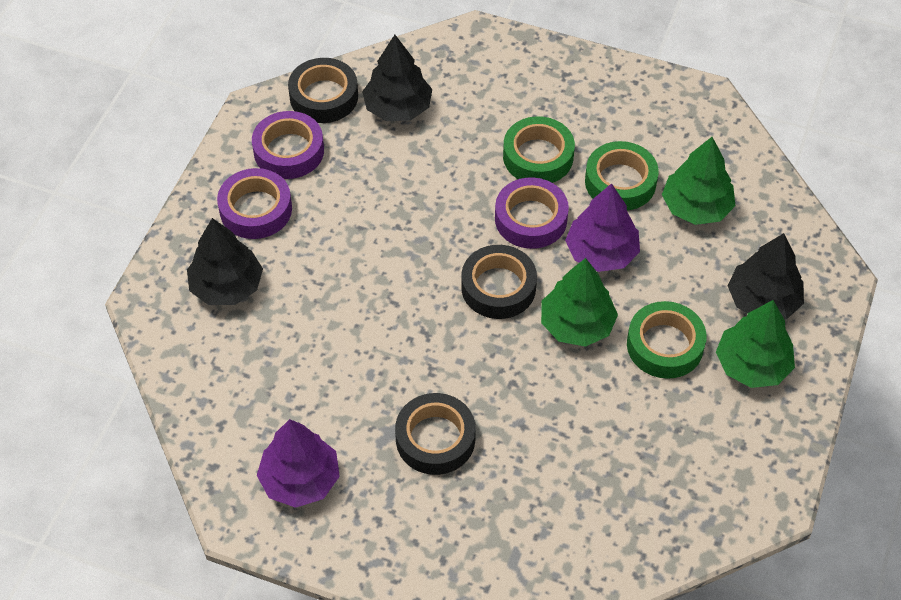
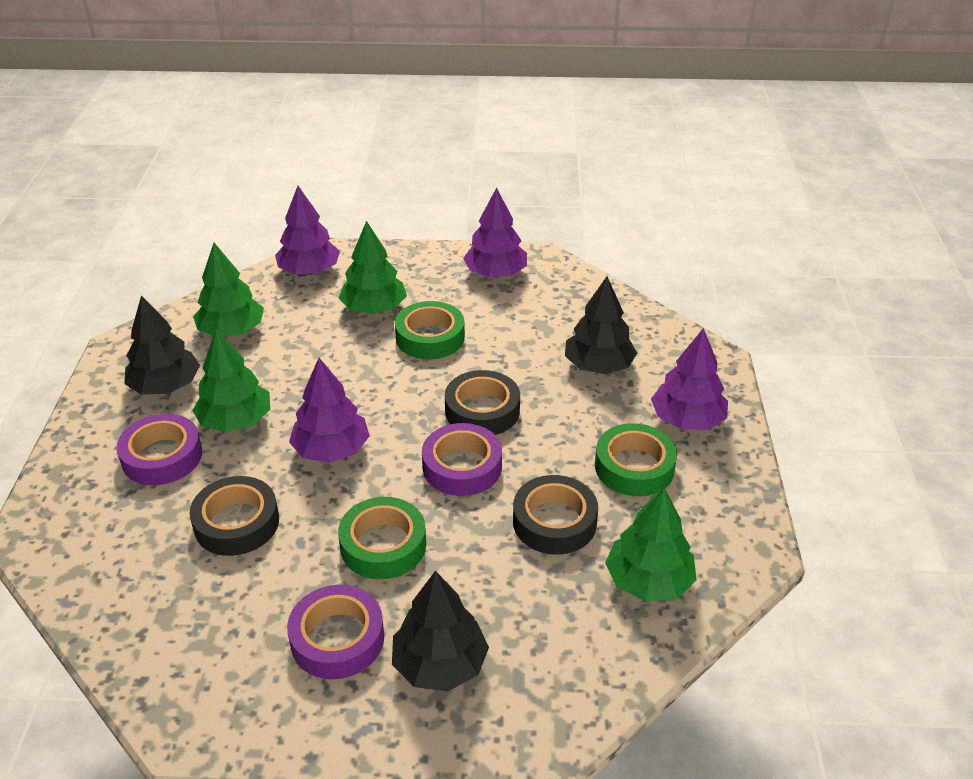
green tree: [541,258,618,347] [662,137,736,225] [716,300,795,388] = 3 -> [192,330,270,432] [193,243,264,337] [339,221,407,314] [605,488,697,602] = 4
purple tree: [257,419,340,508] [565,183,640,272] = 2 -> [275,186,340,275] [289,358,370,463] [463,187,527,278] [651,328,728,430] = 4

